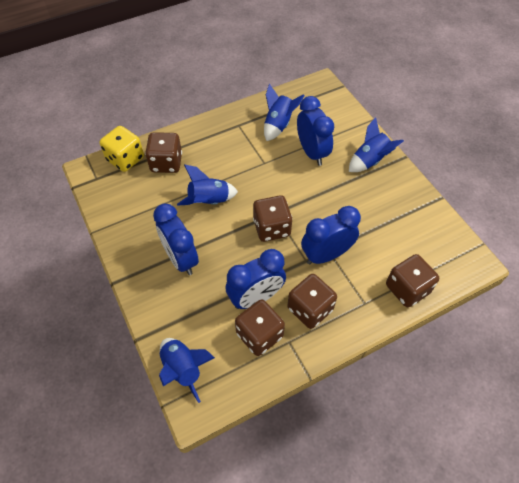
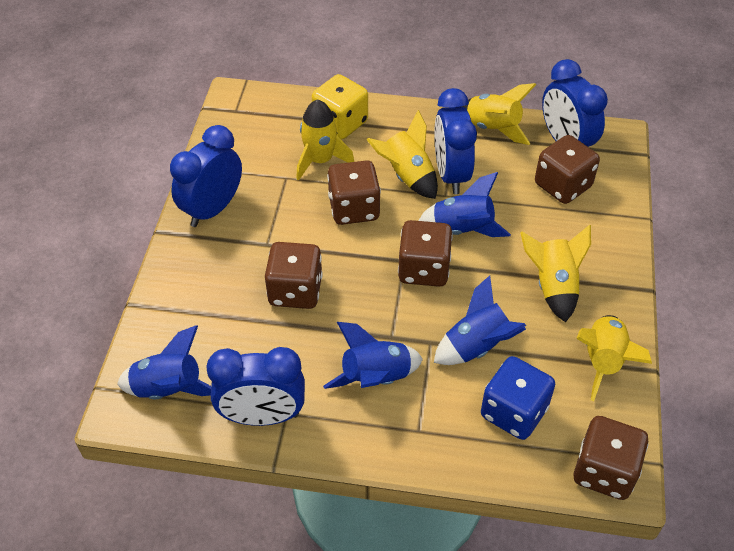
blue dice: none = 0 -> [481,356,555,440] = 1
yellow rocket: none = 0 -> [296,100,354,181] [366,110,438,199] [462,83,536,145] [520,225,591,323] [576,315,652,401] = 5

